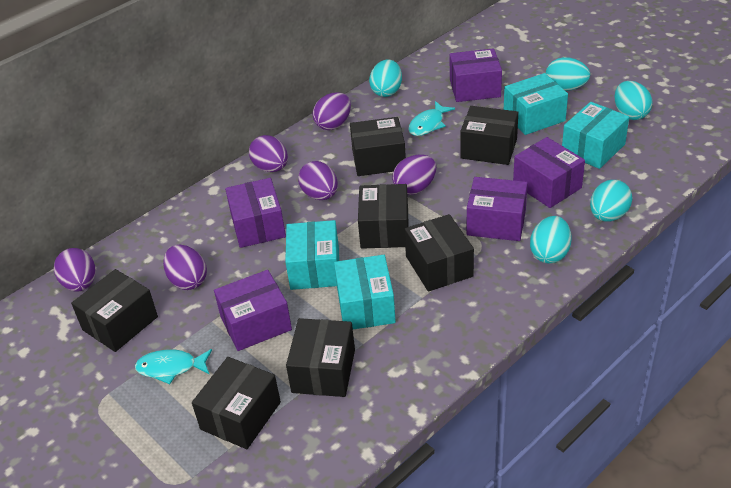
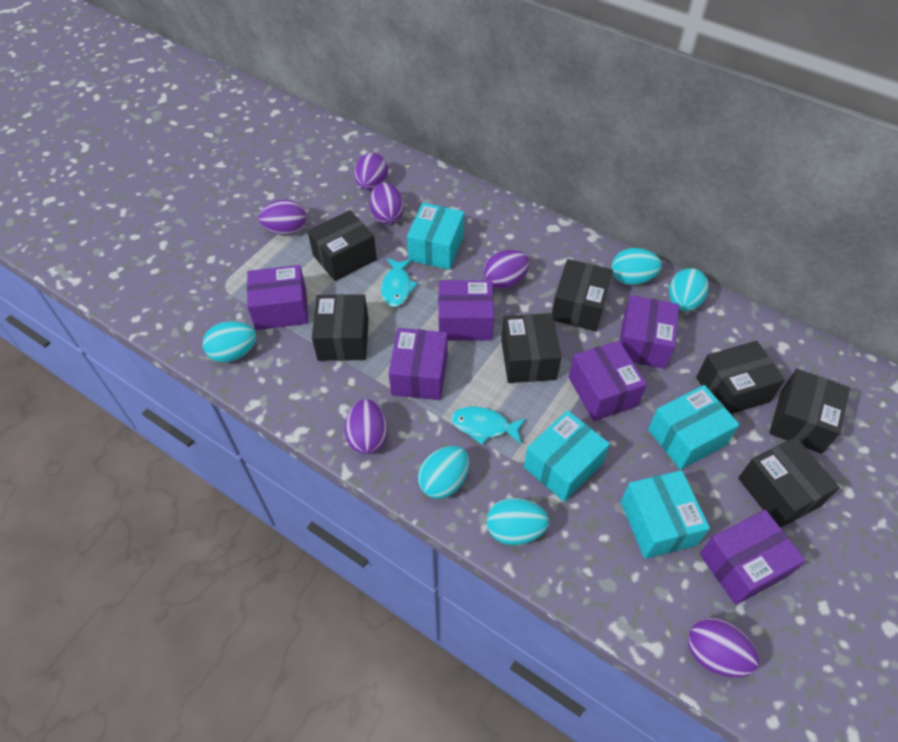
purple box: [214,270,292,351] [225,178,286,248] [450,48,502,102] [467,177,528,241] [513,137,585,208] = 5 -> [247,265,308,330] [389,328,447,400] [438,280,494,341] [569,341,647,421] [619,295,679,369] [699,510,806,605] = 6

